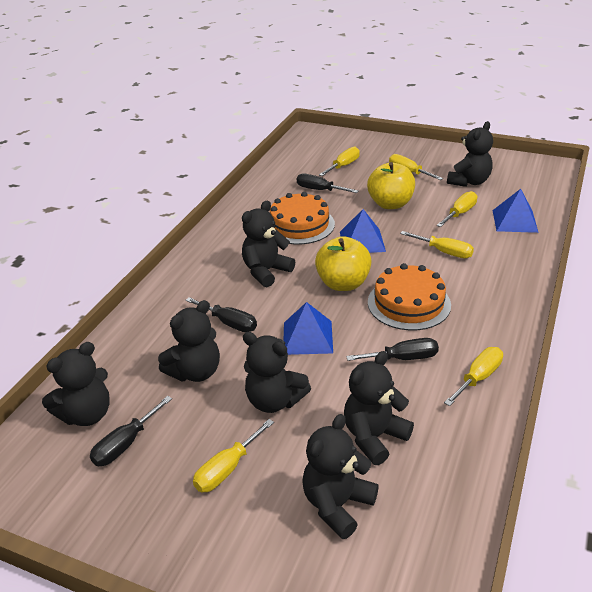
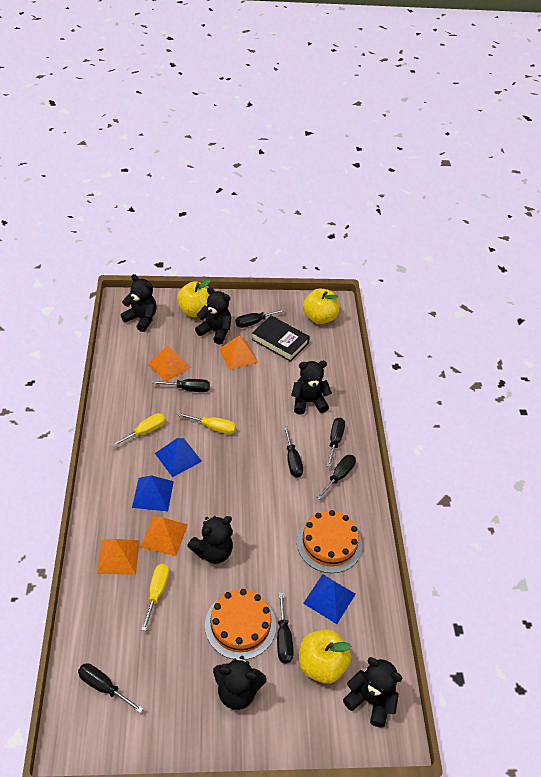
black book: none = 0 -> [252,316,310,362] = 1
black screwdriver: [90,396,172,466] [185,297,257,332] [297,173,359,193] [346,338,439,361] = 4 -> [78,663,143,713] [152,379,210,392] [235,309,285,328] [277,592,293,664] [283,426,303,478] [317,455,356,499] [327,417,345,467] = 7
black teddy bear: [42,342,110,426] [158,300,220,382] [242,200,295,287] [243,332,311,413] [302,414,379,539] [344,351,414,465] [447,121,493,187] = 7 -> [121,274,157,332] [187,516,233,564] [195,287,231,345] [213,656,267,710] [291,361,332,415] [343,657,403,728] = 6
orange pyramid: none = 0 -> [97,539,140,575] [141,516,188,556] [147,346,191,382] [219,336,258,370] = 4
yellow apple: [315,236,372,291] [367,162,415,209] = 2 -> [177,279,211,317] [299,629,351,684] [303,288,339,324] = 3
yellow screwdriver: [193,419,274,492] [319,147,360,176] [389,154,443,180] [400,231,474,258] [437,191,477,227] [444,347,503,406] = 6 -> [111,413,166,447] [141,564,169,631] [177,413,236,434] = 3

